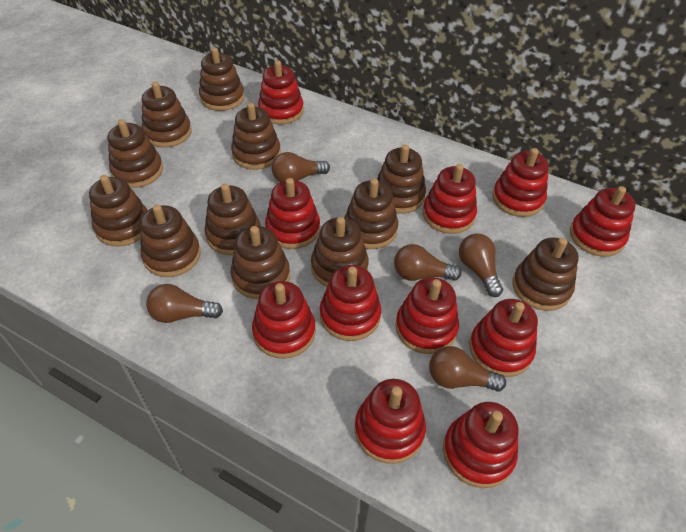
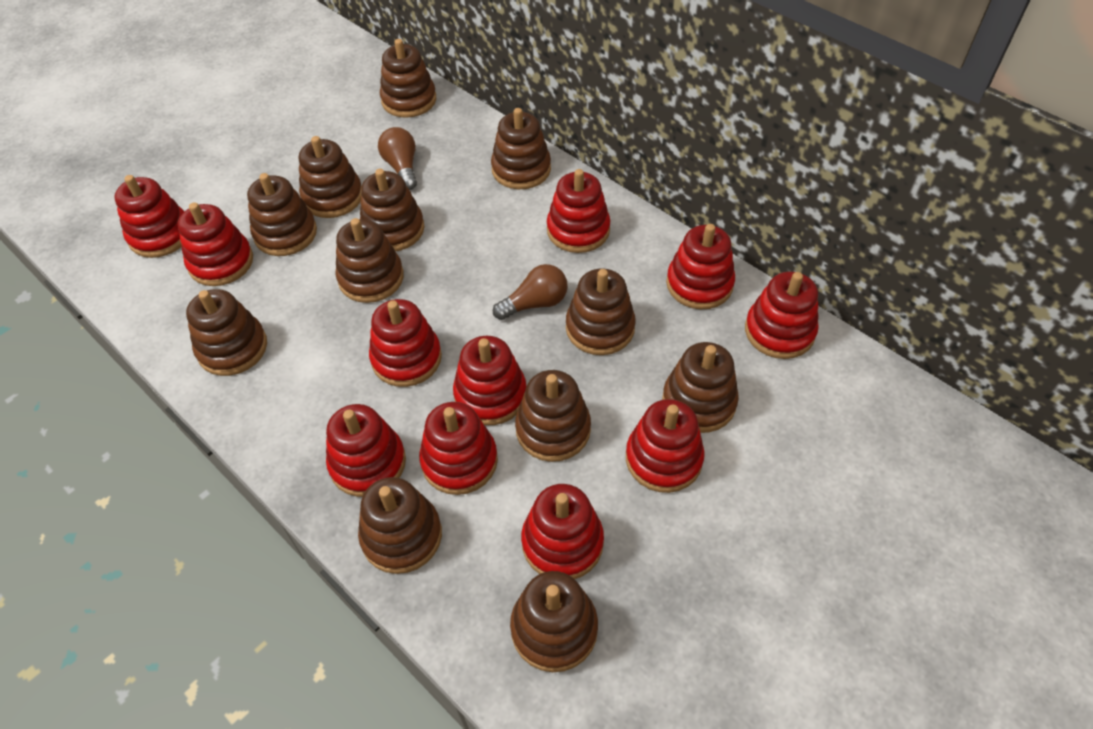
brown light bulb: [146,284,223,323] [272,152,330,182] [394,244,461,281] [429,346,506,392] [459,233,503,297] = 5 -> [378,127,417,190] [493,264,568,320] = 2

